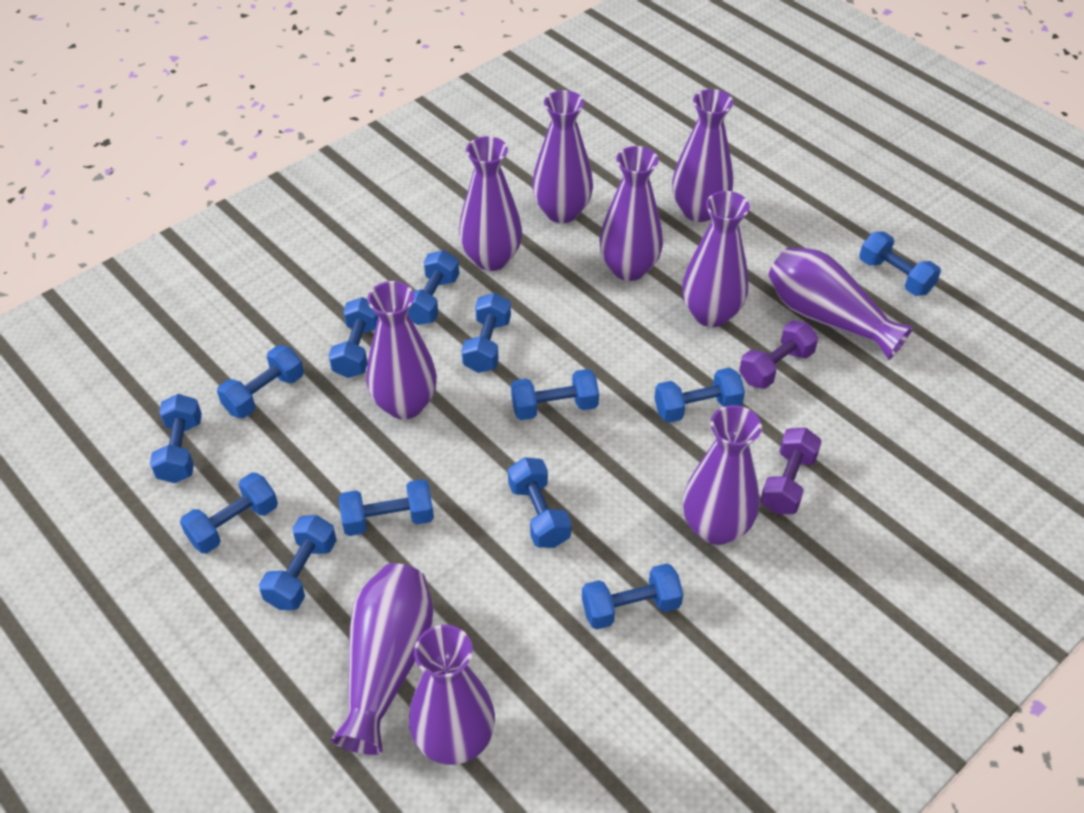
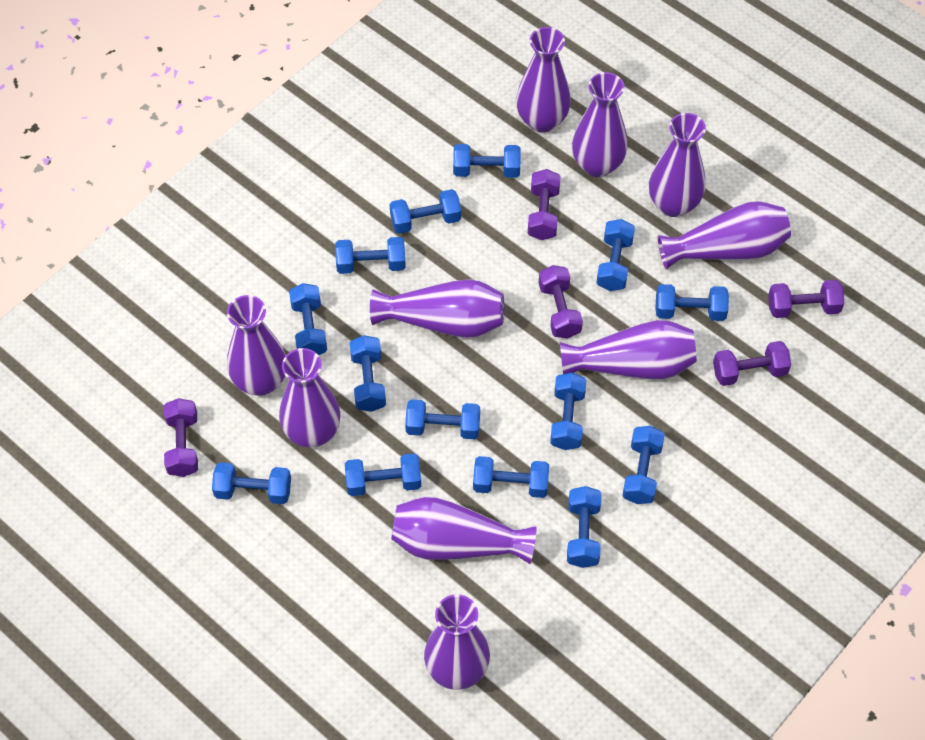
blue dumbbell: [150,394,202,483] [180,473,278,553] [217,345,304,418] [259,515,337,610] [329,297,378,378] [339,479,434,536] [408,250,459,325] [461,293,511,373] [508,457,571,548] [511,369,599,420] [582,563,683,629] [654,368,745,423] [859,231,941,296] = 13 -> [212,462,291,504] [289,283,327,355] [335,237,406,274] [345,453,421,496] [350,335,386,412] [390,189,461,234] [405,399,480,439] [453,144,521,178] [473,456,549,498] [550,372,586,450] [567,486,601,568] [596,219,635,291] [622,426,665,504] [656,284,729,321] = 14
purple dumbbell: [739,320,818,389] [760,428,822,514] = 2 -> [164,398,198,477] [528,169,560,240] [539,265,583,339] [713,341,791,386] [768,280,844,318] = 5

